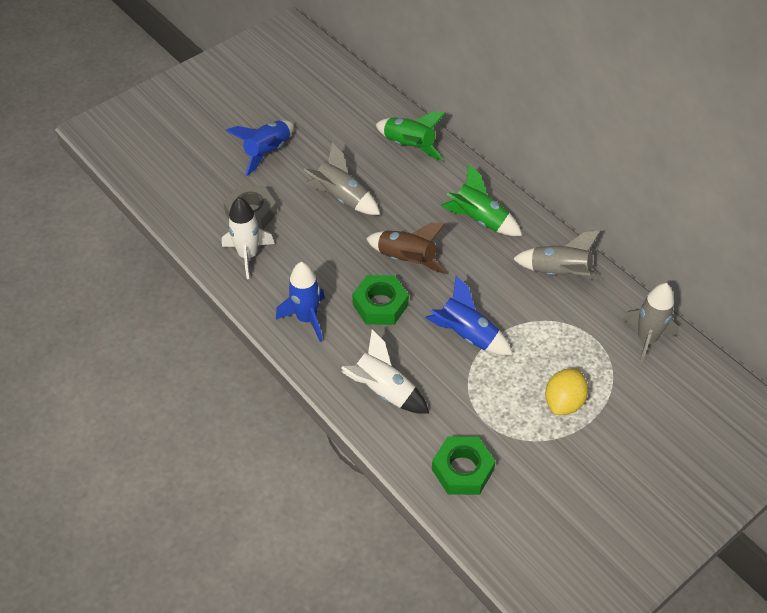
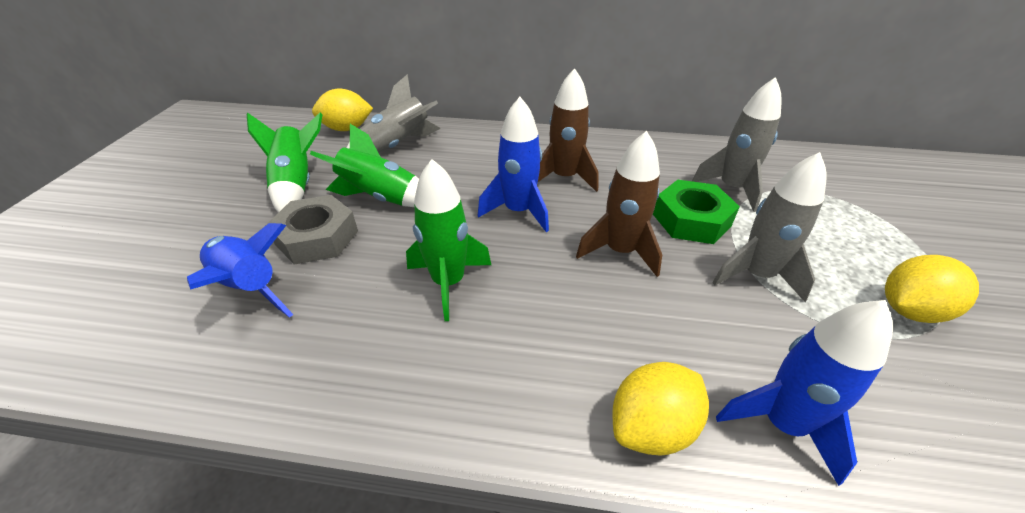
brown rocket: [366,223,447,274] = 1 -> [538,68,599,192] [576,131,662,277] = 2
green nut: [352,275,409,325] [432,437,496,495] = 2 -> [653,180,740,244] = 1
green rocket: [375,111,446,161] [441,164,522,236] = 2 -> [247,113,322,213] [310,124,419,207] [406,159,491,321] = 3
white rocket: [222,197,275,279] [341,330,429,414] = 2 -> none = 0
yellow lemon: [545,369,588,415] = 1 -> [312,89,373,131] [612,362,709,456] [885,255,979,323] = 3

